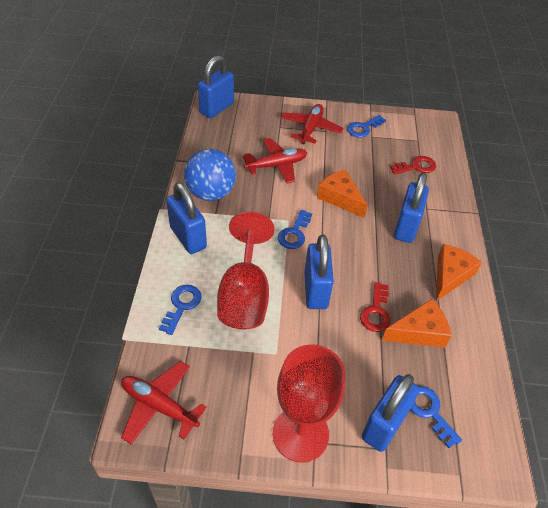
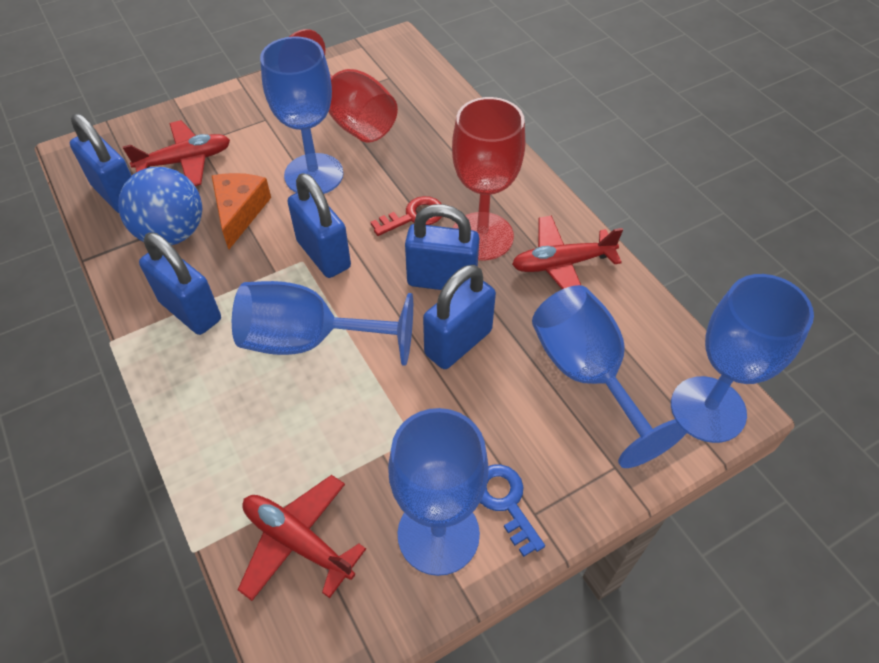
blue goblet: none = 0 -> [232,281,413,366] [260,36,343,194] [388,408,489,576] [532,285,690,468] [671,274,814,443] = 5
blue key: [159,285,202,335] [278,210,312,249] [347,115,386,137] [410,386,462,448] = 4 -> [480,464,545,557] = 1
orange cheese: [317,169,368,218] [382,299,452,347] [436,244,482,301] = 3 -> [212,173,271,249] = 1
red key: [360,282,391,332] [390,156,436,175] = 2 -> [370,196,442,236] = 1

